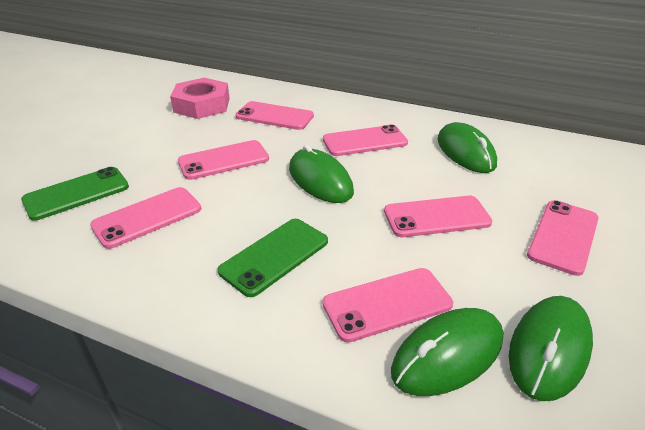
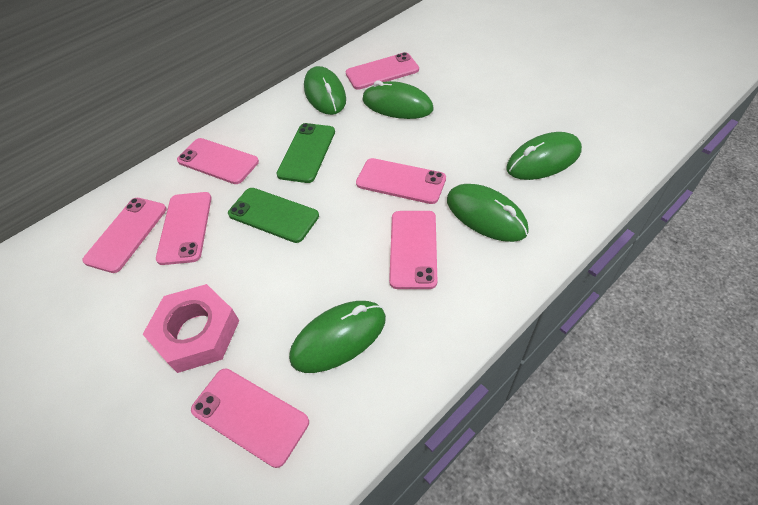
green mouse: [289,145,354,203] [391,308,504,396] [438,122,497,173] [509,296,593,401] = 4 -> [289,301,386,373] [304,66,346,115] [362,81,434,119] [447,184,529,242] [506,132,582,180] = 5

